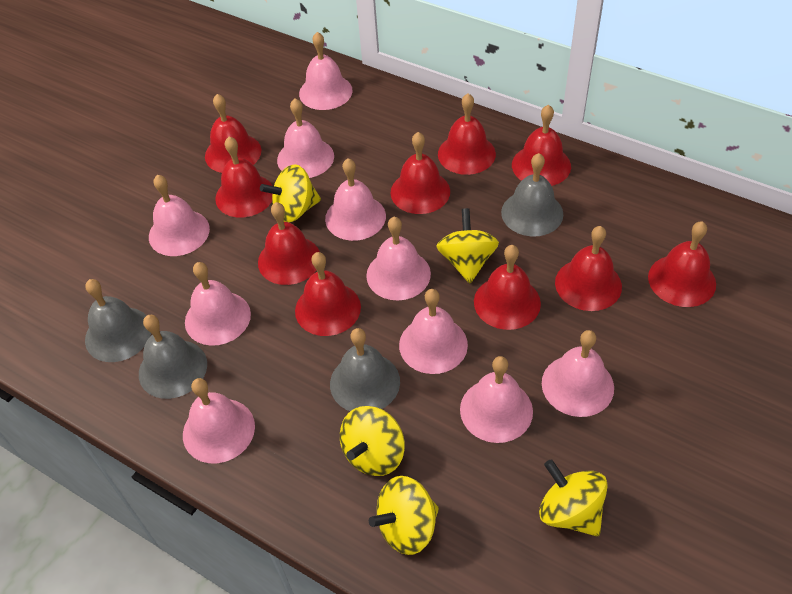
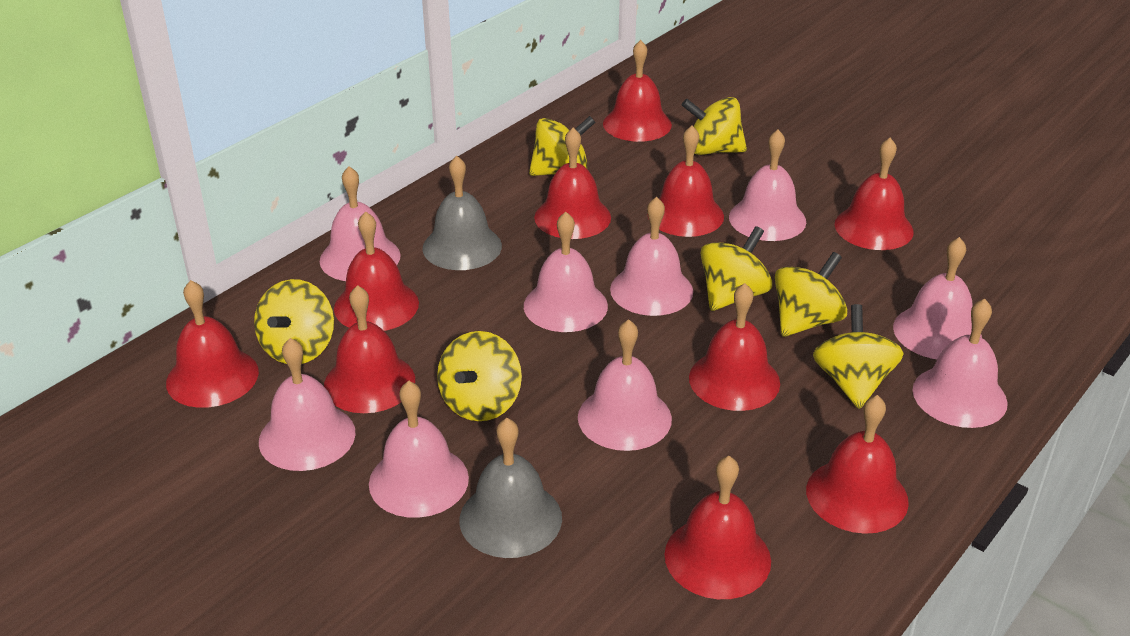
grey bell: [85,279,151,362] [139,315,207,399] [330,328,400,411] [501,153,563,236] = 4 -> [422,156,502,270] [459,418,562,558] = 2
pink bell: [149,175,210,256] [183,378,255,464] [185,262,251,346] [277,98,334,178] [299,32,353,110] [325,158,386,241] [366,217,431,300] [399,289,468,374] [460,356,533,443] [542,330,614,417] = 10 -> [259,338,356,471] [320,166,401,281] [369,381,469,518] [524,212,608,332] [578,319,672,451] [610,197,693,316] [729,130,806,241] [893,237,982,359] [913,299,1008,428] = 9
yellow spinning top: [260,164,321,222] [340,406,405,476] [369,476,439,555] [436,208,499,283] [539,459,608,536] = 5 -> [254,279,334,364] [437,331,522,421] [529,116,596,176] [682,97,747,155] [701,226,773,311] [775,252,848,337] [813,304,904,409] = 7

